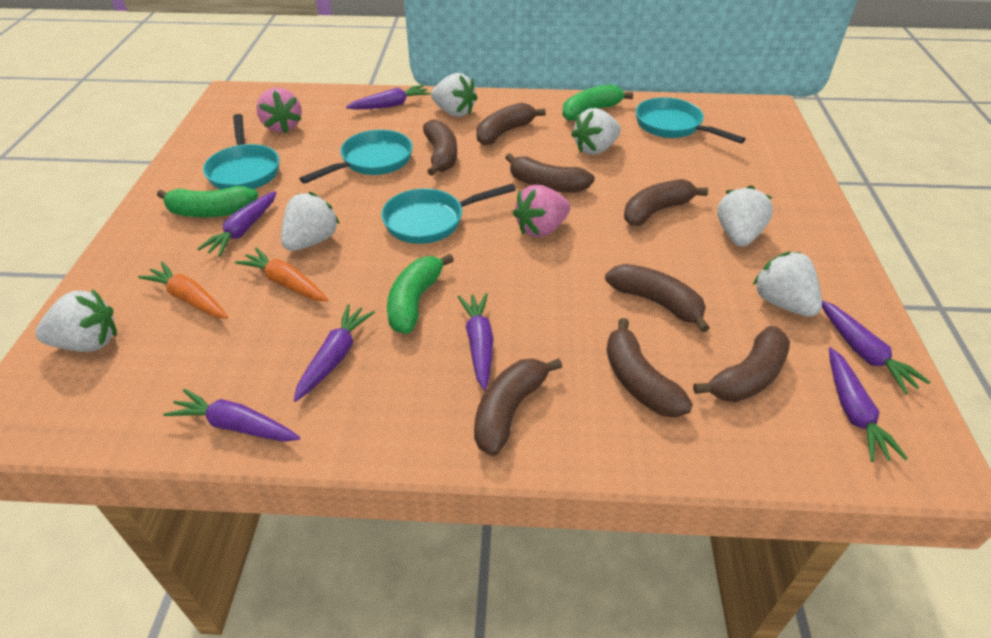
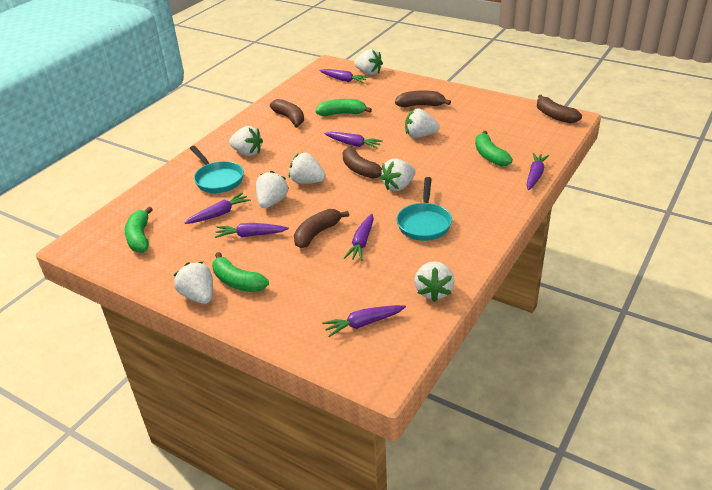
brown banana: [423,120,457,176] [474,358,562,456] [476,103,546,145] [505,153,595,193] [605,264,710,332] [606,318,693,418] [624,179,708,226] [693,326,790,402] = 8 -> [270,99,304,128] [294,209,349,248] [342,145,382,179] [395,90,451,107] [537,95,582,123] = 5
green banana: [157,186,258,217] [387,254,454,334] [562,84,633,121] = 3 -> [125,207,153,253] [212,252,269,292] [315,99,372,116] [475,131,513,166] = 4
orange carrot: [138,261,228,319] [235,247,328,301] = 2 -> none = 0
pink strawberry: [256,88,302,133] [513,185,571,238] = 2 -> none = 0
turquoise pan: [203,114,279,190] [299,130,413,184] [381,184,516,244] [636,97,746,143] = 4 -> [190,146,244,193] [397,177,452,241] = 2
white strawberry: [35,289,117,352] [281,192,340,251] [431,73,477,117] [571,108,621,155] [717,186,773,247] [753,252,822,317] = 6 -> [174,262,213,304] [229,126,263,156] [256,171,289,208] [289,153,326,184] [354,49,383,75] [380,158,416,191] [405,108,440,138] [415,261,455,302] = 8

